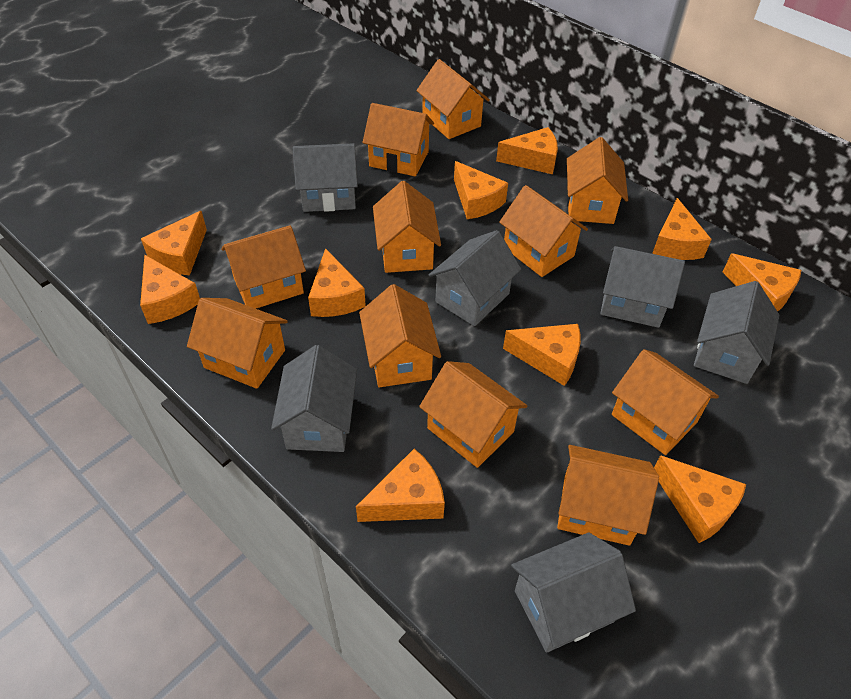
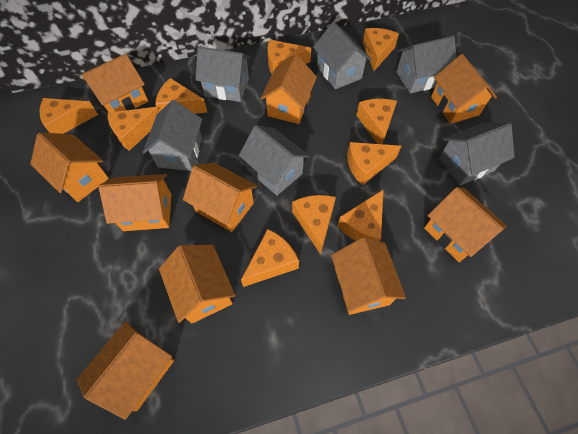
orange house: [187,298,288,389] [221,225,306,309] [359,284,441,387] [363,103,434,176] [373,181,441,273] [416,59,490,139] [419,361,527,468] [499,185,588,277] [557,445,659,546] [567,137,628,224] [612,349,719,455] = 11 -> [30,132,109,202] [77,321,174,420] [82,54,148,113] [98,174,172,231] [159,245,235,324] [183,163,257,232] [261,54,317,124] [331,237,406,315] [424,187,507,262] [431,54,497,124] = 10

